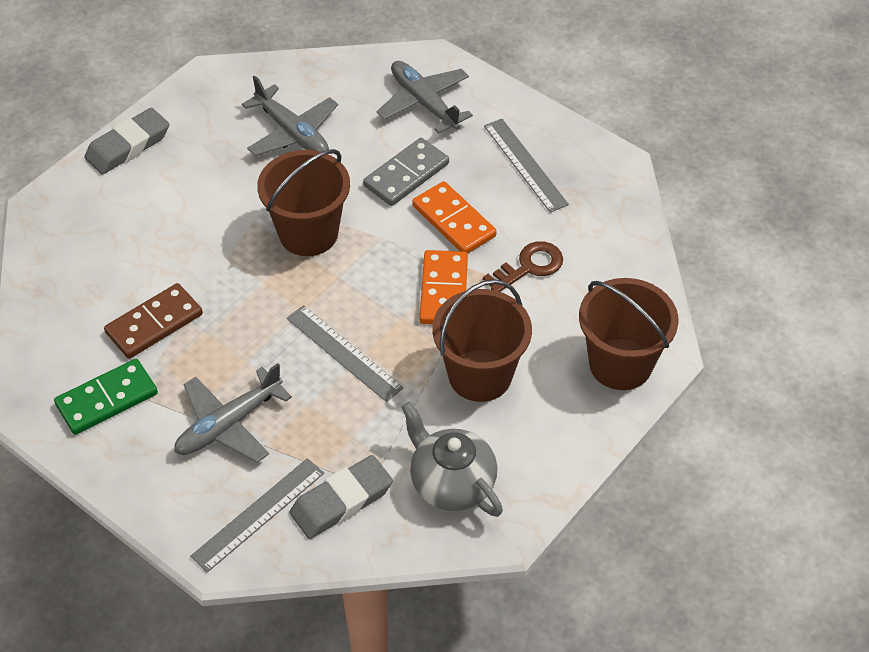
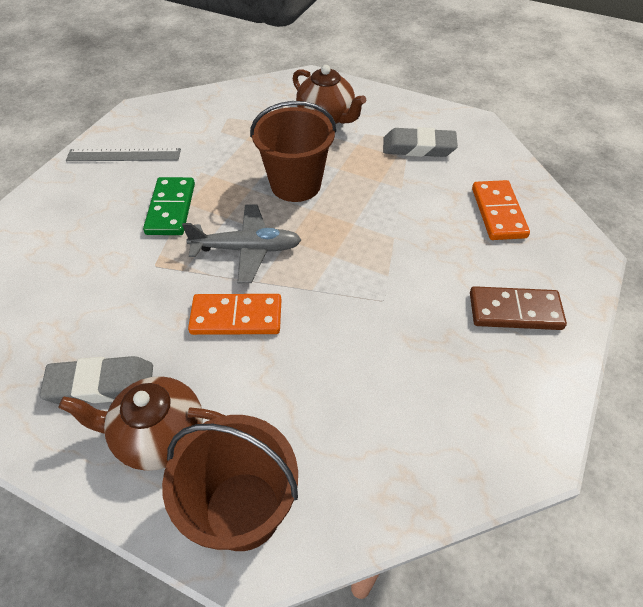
brown bucket: [257,149,350,256] [432,279,532,402] [579,278,678,390] = 3 -> [162,415,298,551] [250,101,336,202] = 2
brown key: [483,241,563,292] = 1 -> none = 0
brown teapot: none = 0 -> [58,376,225,471] [293,65,366,124] = 2
grey domino: [363,138,449,206] = 1 -> none = 0
grey plane: [174,363,292,463] [242,75,338,156] [377,61,473,134] = 3 -> [182,204,301,283] = 1
grey ruler: [190,458,324,573] [286,305,404,402] [484,119,569,213] = 3 -> [66,148,181,161] = 1
grey teapot: [402,402,503,517] = 1 -> none = 0

